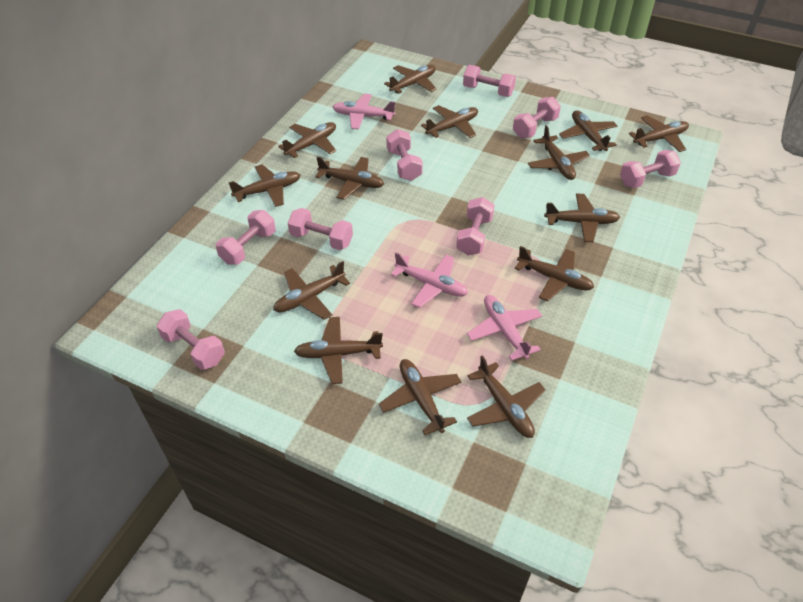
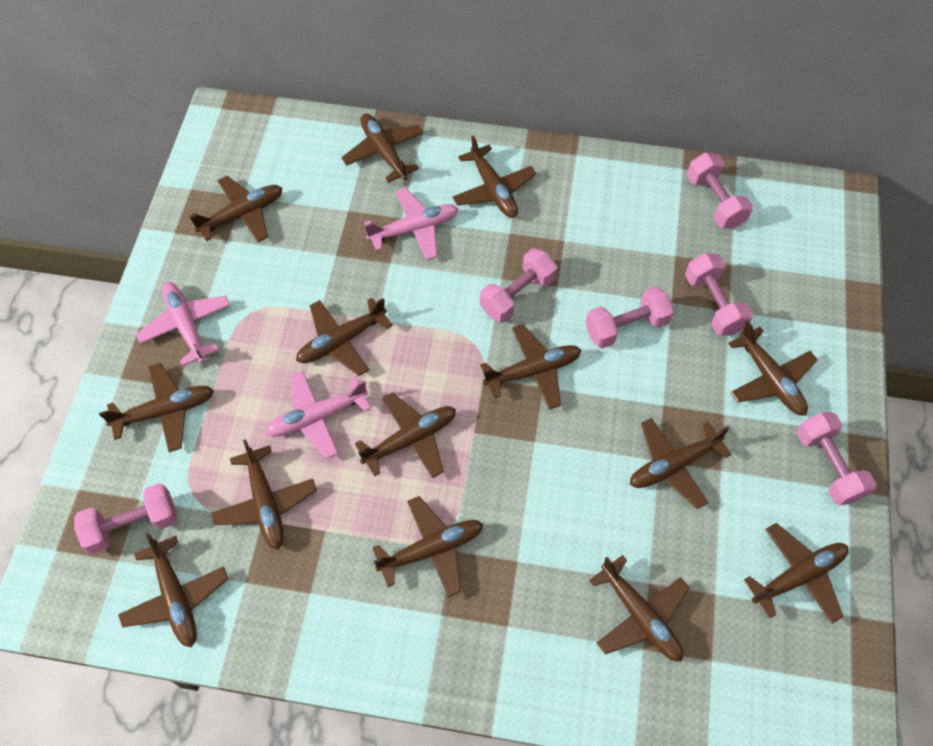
pink dumbbell: [157,309,225,370] [216,210,276,265] [288,208,353,250] [386,129,423,181] [456,197,495,255] [463,65,516,97] [513,97,561,138] [620,150,681,188] = 8 -> [74,483,177,554] [480,248,557,323] [585,286,674,349] [685,253,753,335] [687,152,753,229] [796,412,876,506] = 6

